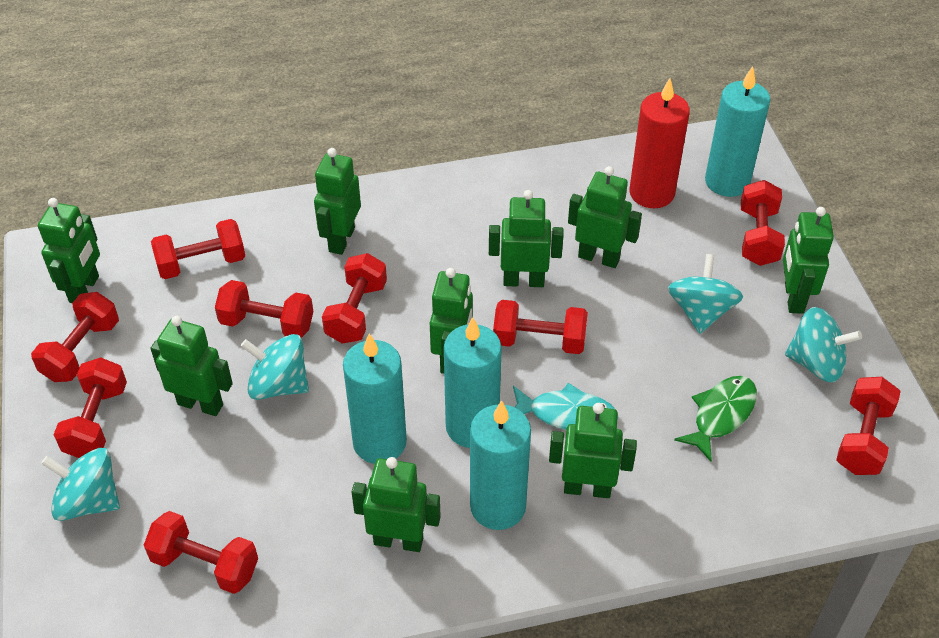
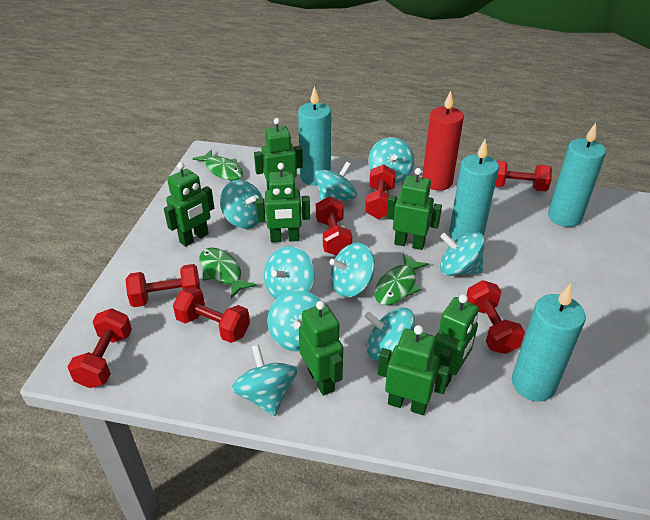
green fish: [674,376,757,462] = 1 -> [193,150,243,180] [200,248,257,299] [375,254,429,305] = 3
green robot: [38,198,100,303] [150,316,233,416] [314,148,361,255] [352,457,441,552] [430,268,473,374] [489,190,564,287] [549,403,637,498] [568,166,642,268] [783,207,834,314] = 9 -> [164,162,214,247] [254,118,303,190] [256,163,310,243] [299,301,343,396] [378,325,450,415] [386,168,442,250] [433,294,479,388] = 7
red dumbbell: [31,292,119,382] [54,357,127,458] [144,511,258,594] [151,219,245,279] [215,280,313,338] [322,253,387,344] [493,300,588,354] [741,180,785,266] [836,377,901,475] = 9 -> [68,308,132,388] [126,264,201,307] [173,287,250,343] [316,196,352,256] [365,164,396,219] [466,280,525,354] [495,161,552,191] = 7
turquoise fish: [513,383,619,430] = 1 -> none = 0
turquoise spinning top: [41,448,120,521] [241,334,309,400] [668,254,743,334] [785,307,862,382] = 4 -> [220,180,263,229] [232,345,297,416] [264,246,315,299] [267,290,322,352] [315,162,357,201] [330,243,375,297] [365,308,415,361] [368,137,414,183] [440,232,485,276] = 9

